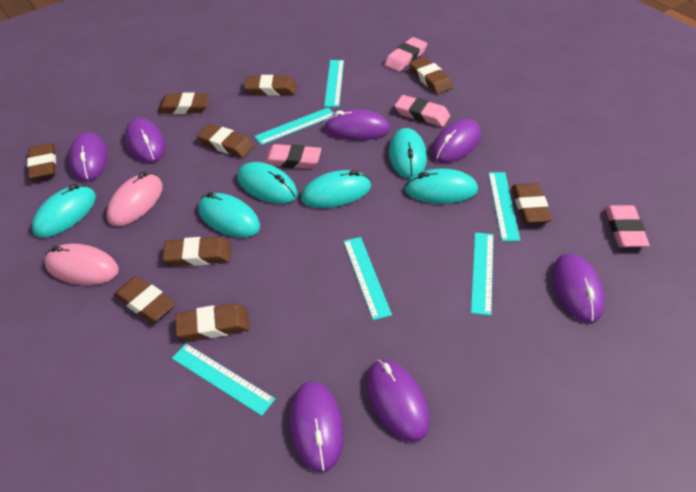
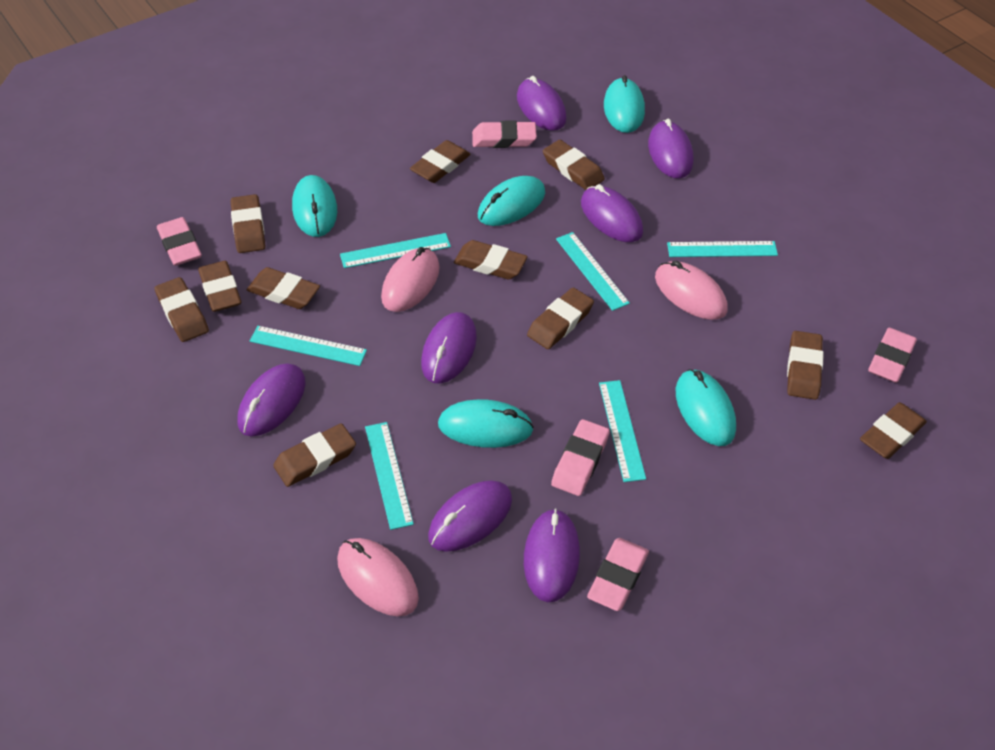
brown eraser: [27,143,56,180] [114,276,176,323] [157,93,210,114] [162,237,231,266] [175,303,250,341] [197,124,255,158] [244,75,297,96] [409,57,453,94] [512,183,552,224] = 9 -> [155,277,209,342] [198,261,241,312] [231,194,265,253] [247,267,320,309] [273,423,356,487] [410,140,471,183] [454,240,528,279] [527,288,594,349] [543,140,605,190] [787,331,824,400] [860,402,927,459] = 11
pink eraser: [263,144,321,169] [385,37,427,72] [395,95,450,127] [605,205,650,247] = 4 -> [157,217,202,266] [472,121,537,148] [551,419,610,496] [587,538,649,611] [868,328,917,383] = 5
pink mouse: [44,244,119,285] [106,172,163,226] = 2 -> [337,538,419,616] [381,247,440,312] [655,261,728,320] = 3
turquoise mouse: [32,184,96,238] [198,192,260,238] [237,162,297,204] [301,170,371,208] [389,128,427,179] [405,169,478,204] = 6 -> [292,175,337,237] [438,399,534,448] [478,176,545,226] [604,75,645,133] [676,369,736,446] = 5

